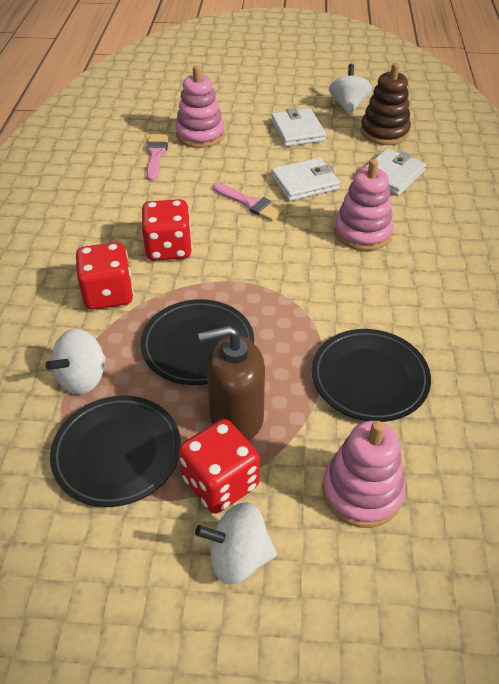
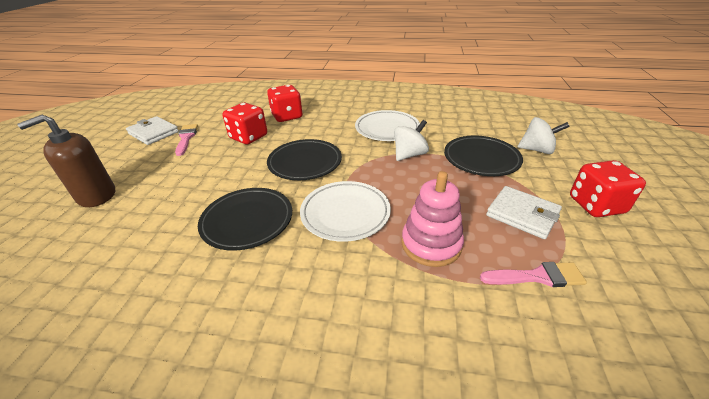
brown stacking toy: [360,63,411,145] = 1 -> none = 0
pink stacking toy: [175,65,225,148] [322,421,405,528] [334,159,393,251] = 3 -> [402,171,464,267] = 1
white plate: none = 0 -> [300,181,391,242] [355,110,420,141] = 2
white spinning top: [45,329,106,394] [195,502,277,585] [329,64,372,115] = 3 -> [394,120,429,161] [518,117,570,154] = 2
white wallet: [271,108,326,147] [271,158,340,201] [366,148,426,196] = 3 -> [126,116,179,145] [486,186,562,239] = 2

